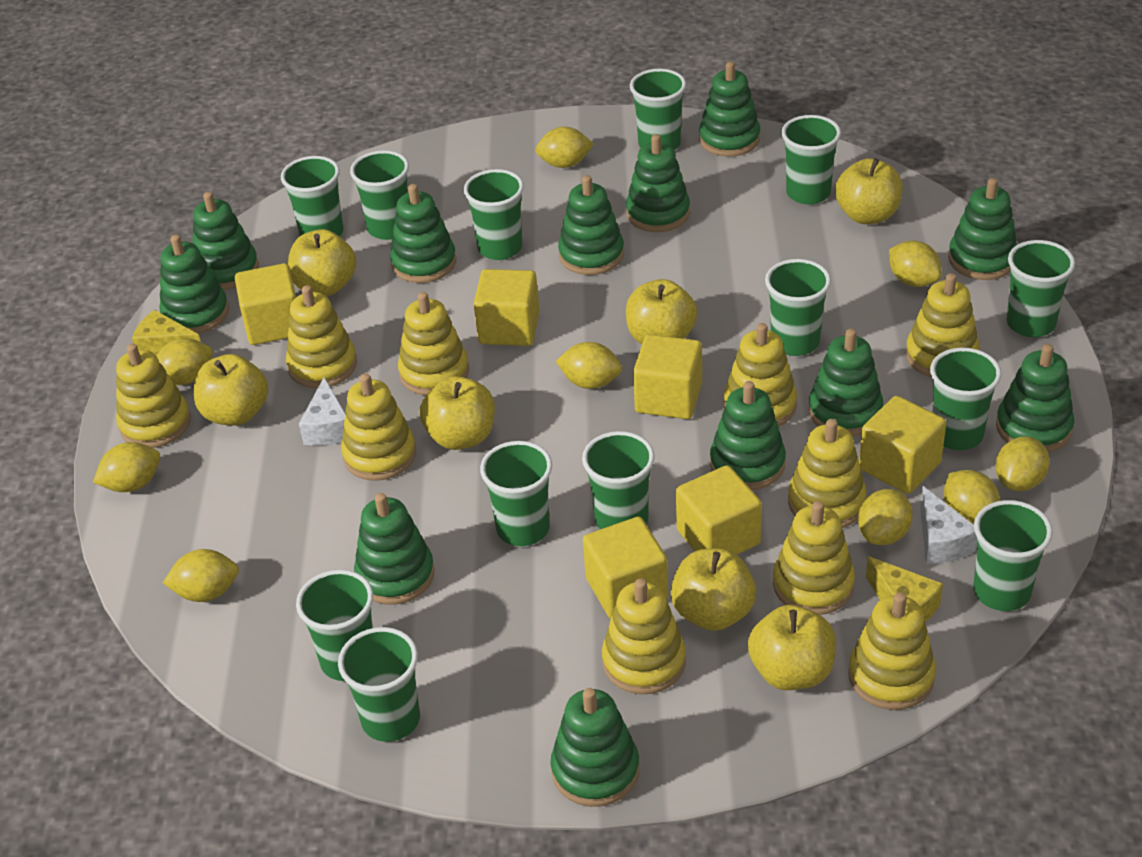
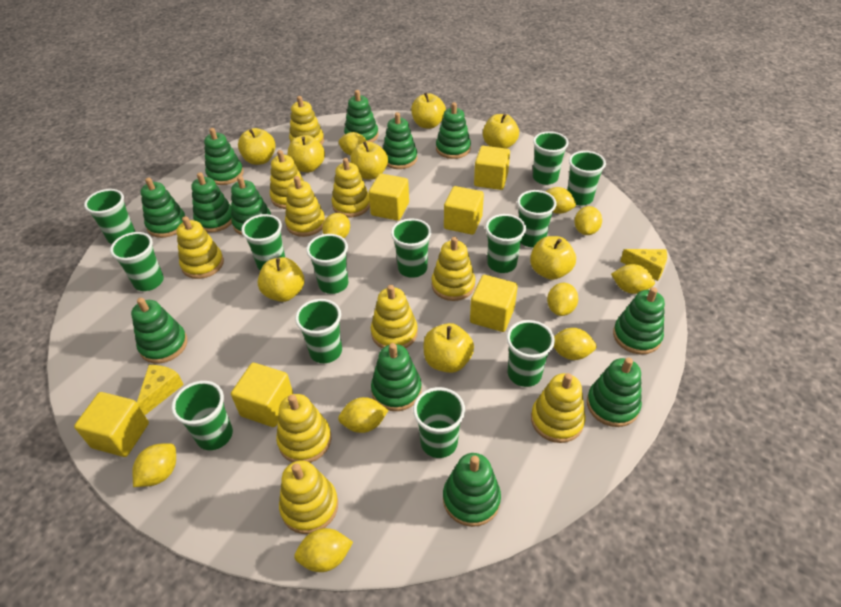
white cheese: [299,377,346,446] [920,486,977,564] = 2 -> none = 0
yellow apple: [194,354,268,426] [288,229,357,296] [419,376,495,450] [626,279,697,344] [671,548,756,631] [748,605,836,690] [835,158,903,224] = 7 -> [238,128,276,165] [258,257,304,302] [287,135,325,172] [350,142,388,180] [411,92,446,129] [424,323,474,373] [483,114,519,149] [530,236,576,280] = 8
yellow lemon: [93,442,160,492] [156,338,213,385] [163,549,239,602] [535,127,594,168] [556,342,622,389] [858,489,913,545] [889,241,942,287] [944,470,1000,524] [995,437,1050,491] = 9 -> [132,443,176,487] [294,528,353,572] [322,213,350,238] [338,397,389,433] [339,132,367,156] [545,187,576,214] [547,283,578,316] [554,328,597,360] [574,206,602,235] [611,264,655,294] = 10

